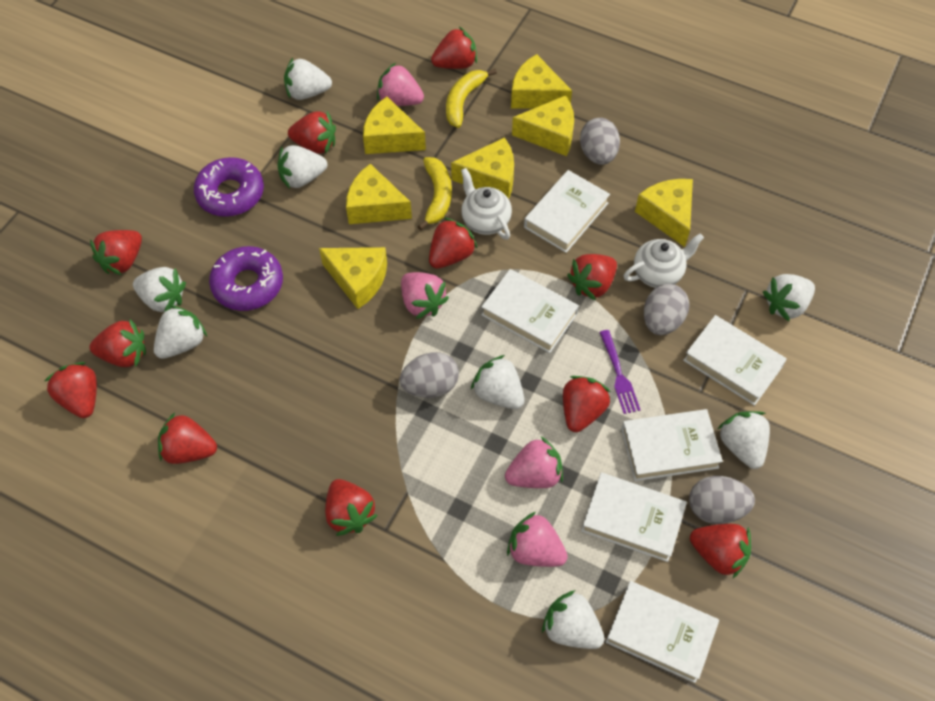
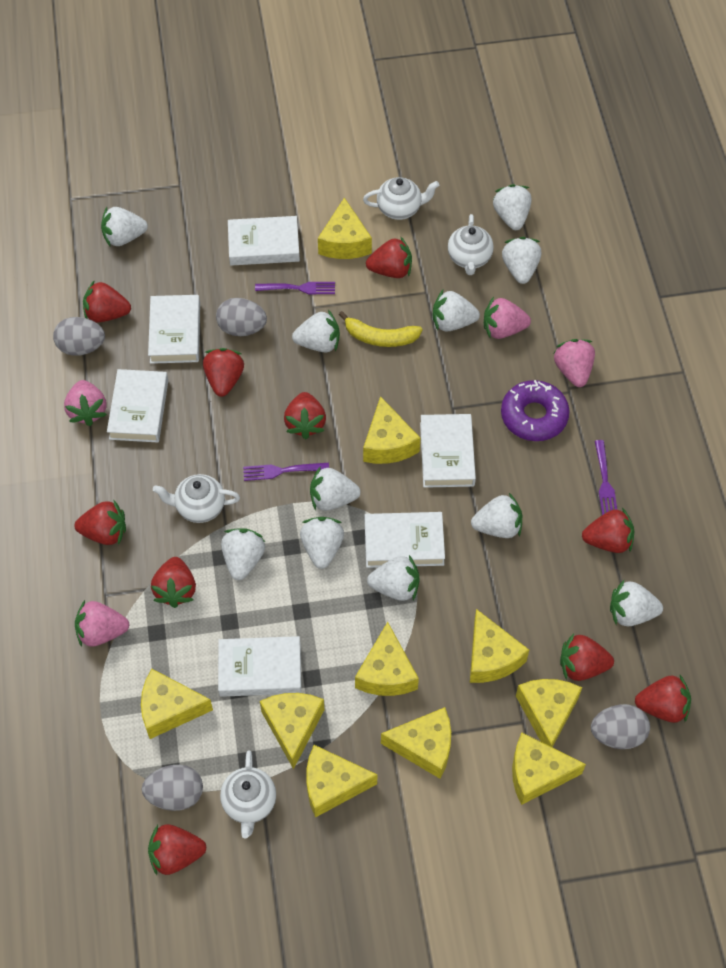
purple donut: [194,157,264,217] [209,246,283,311] = 2 -> [501,380,570,441] = 1
purple fork: [599,330,640,414] = 1 -> [243,463,329,481] [255,282,335,294] [595,440,617,515] = 3
red strawberry: [45,362,97,418] [89,319,146,367] [90,230,142,275] [158,413,217,464] [288,111,336,154] [325,479,378,536] [429,218,477,269] [431,27,477,69] [563,376,611,432] [567,254,617,301] [690,524,751,579] = 11 -> [74,501,126,545] [83,280,131,323] [148,824,206,875] [151,557,196,608] [203,348,244,397] [284,392,326,439] [366,236,412,278] [560,633,614,681] [582,507,634,553] [635,675,691,723] = 10
white strawberry: [133,267,186,312] [154,305,207,359] [278,145,327,189] [284,58,332,100] [471,355,524,409] [542,590,605,649] [718,411,770,469] [763,274,815,321] = 8 -> [101,207,148,246] [221,528,265,580] [292,310,340,352] [300,517,344,569] [310,466,361,511] [367,555,420,601] [433,290,480,332] [471,493,522,538] [493,184,531,230] [502,237,541,284] [610,580,663,626] = 11
white teapot: [461,168,512,240] [624,233,704,288] = 2 -> [153,474,240,523] [220,750,276,839] [363,177,439,220] [448,214,494,275] = 4
yellow banana: [417,157,452,231] [446,69,497,128] = 2 -> [339,311,423,347] = 1
yellow cheese: [319,247,387,309] [346,164,412,224] [363,97,426,154] [451,137,514,199] [511,54,572,109] [512,95,574,156] [635,179,693,247] = 7 -> [141,669,213,739] [260,693,324,769] [306,745,377,818] [318,197,372,259] [355,622,419,696] [363,396,420,464] [381,707,451,779] [470,609,529,683] [512,732,586,805] [516,679,582,747] = 10

